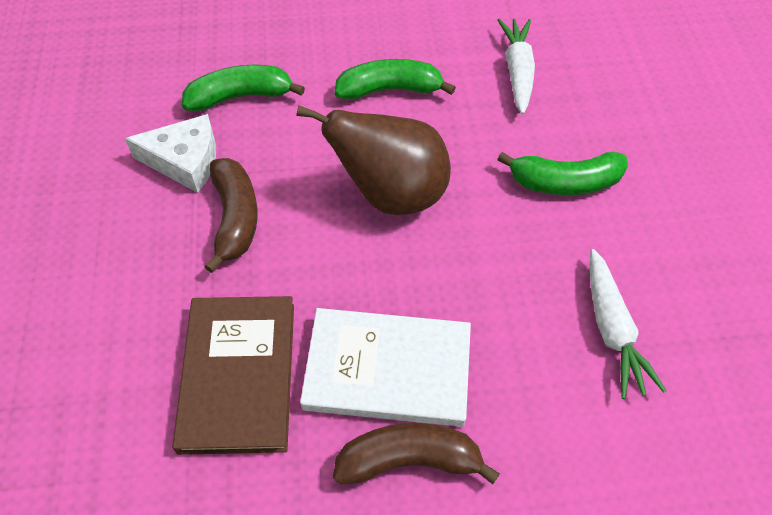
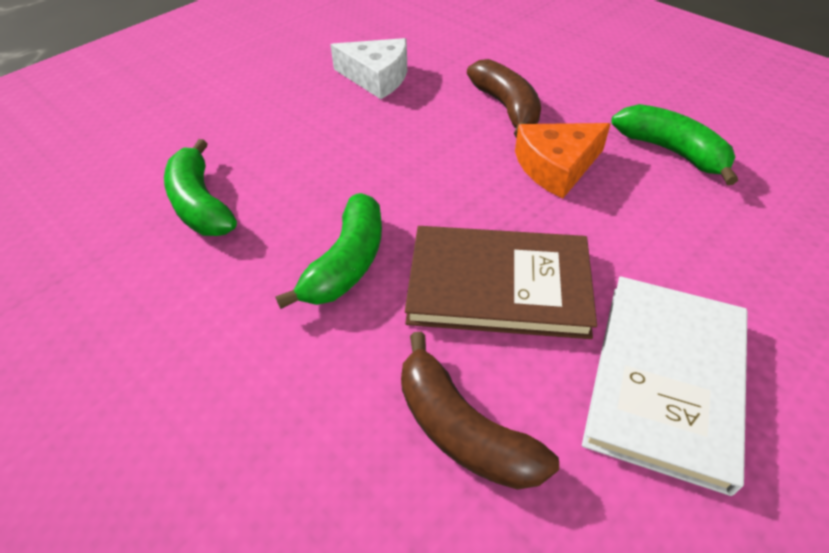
brown pear: [296,106,451,215] = 1 -> none = 0
orange cheese: none = 0 -> [515,123,611,199] = 1
white carrot: [498,19,535,114] [589,249,666,399] = 2 -> none = 0

